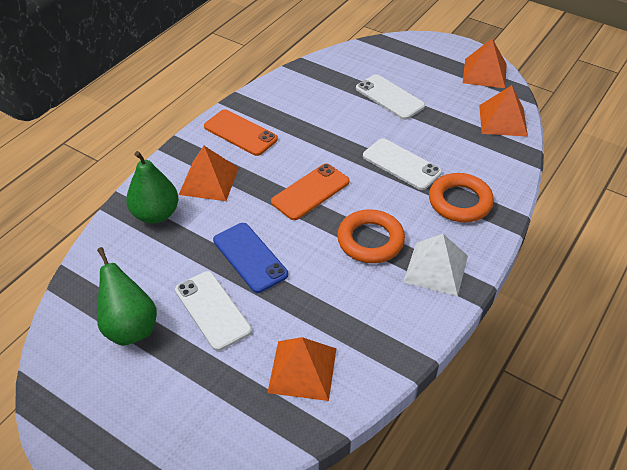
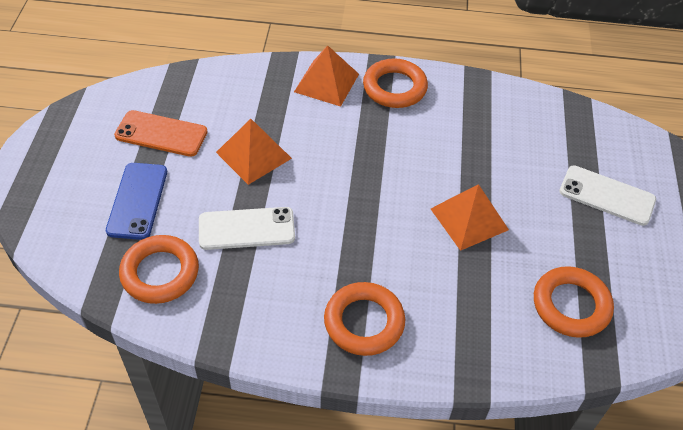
green pear: [97,247,157,346] [126,151,178,224] = 2 -> none = 0
orange phone: [204,109,278,156] [271,164,350,220] = 2 -> [114,110,208,157] = 1
orange pyramid: [179,146,239,201] [267,337,336,401] [463,39,507,88] [479,85,528,137] = 4 -> [216,119,292,185] [294,45,359,107] [431,184,509,251] = 3
orange ring: [337,209,405,263] [429,173,494,222] = 2 -> [119,235,199,304] [324,282,405,356] [363,58,428,108] [534,266,614,338] = 4
white phone: [175,271,252,351] [356,74,425,120] [363,138,442,190] = 3 -> [199,207,295,250] [559,165,656,226] = 2
white pyramid: [404,234,468,296] = 1 -> none = 0

